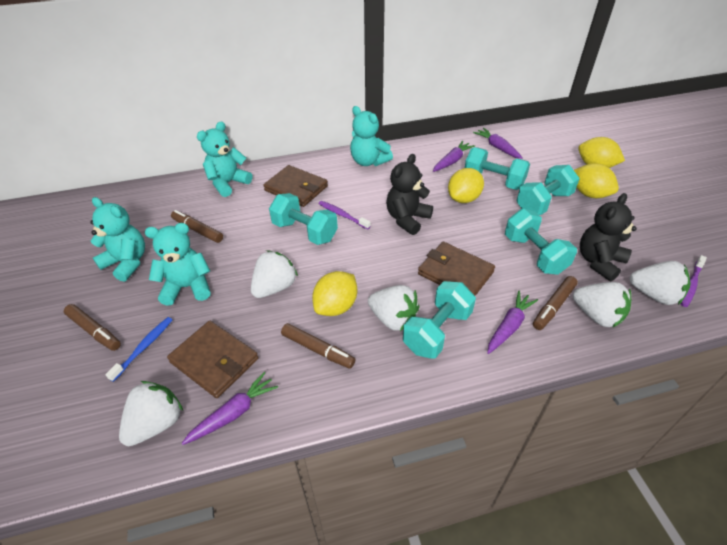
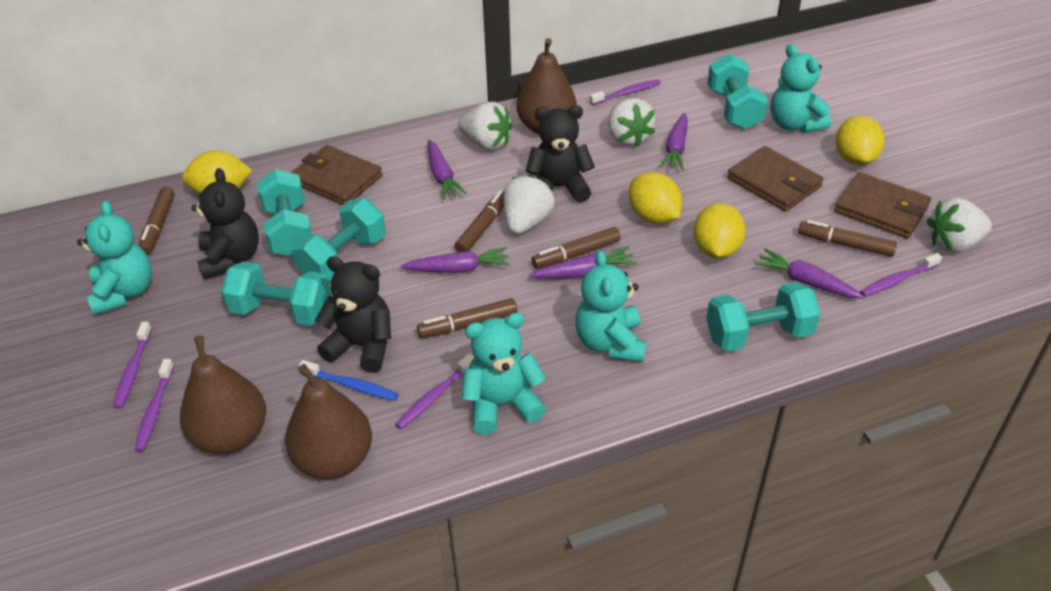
black teddy bear: [386,154,433,235] [580,193,637,281] = 2 -> [191,168,259,280] [315,256,391,373] [525,105,595,203] = 3
brown marker: [64,304,121,351] [171,210,223,243] [281,323,356,369] [533,276,578,330] = 4 -> [138,187,175,255] [417,298,517,338] [455,190,504,252] [531,227,621,269] [798,220,897,257] = 5
brown pear: none = 0 -> [180,336,266,454] [285,364,372,480] [516,38,577,134] = 3
purple carrot: [182,372,278,445] [433,141,475,172] [473,128,522,159] [487,291,538,354] = 4 -> [401,247,509,273] [428,140,467,199] [529,247,637,279] [660,113,688,170] [755,249,865,299] = 5
purple toothbrush: [319,201,371,229] [681,255,707,307] = 2 -> [113,322,152,409] [135,359,174,452] [395,353,475,429] [590,80,661,105] [860,253,942,296] = 5
white strawberry: [119,381,183,446] [251,250,298,298] [368,285,419,331] [573,282,631,328] [630,261,691,305] = 5 -> [458,102,513,150] [504,174,554,234] [609,98,655,147] [927,198,992,253] = 4

